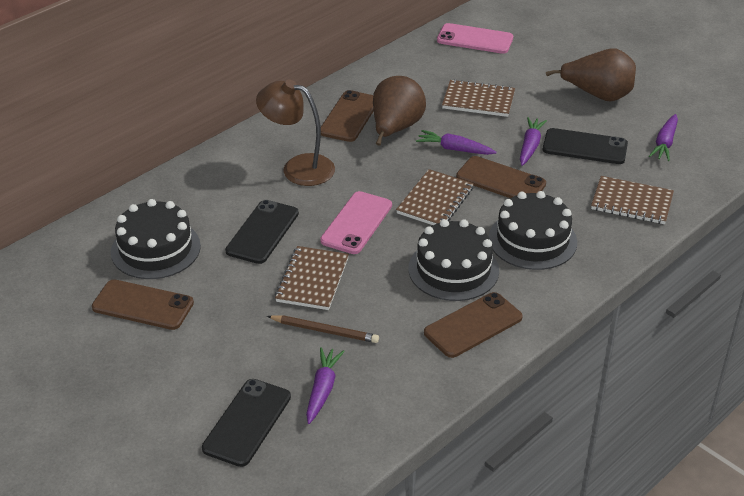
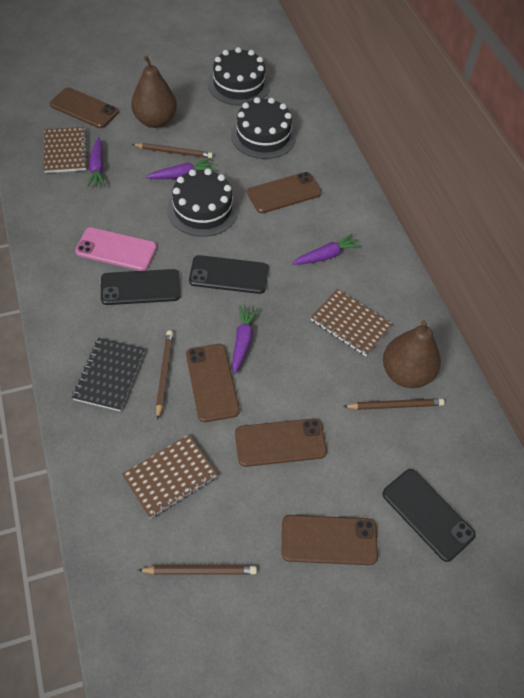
black notebook: none = 0 -> [72,338,145,411] = 1
brown lamp: [256,79,335,186] = 1 -> none = 0
brown notebook: [275,246,349,310] [396,169,474,225] [442,79,515,117] [591,176,674,224] = 4 -> [44,127,88,173] [122,434,218,518] [310,289,393,356] = 3
brown pencil: [267,315,379,343] = 1 -> [132,143,213,158] [138,565,257,575] [156,331,173,420] [343,398,445,410] = 4
brown phone: [92,279,194,330] [321,90,374,142] [424,292,523,358] [456,156,546,198] = 4 -> [50,87,119,128] [186,344,240,422] [235,418,327,467] [247,172,322,213] [281,515,378,565] = 5
pink phone: [320,191,392,254] [437,23,513,54] = 2 -> [75,227,157,271] = 1

